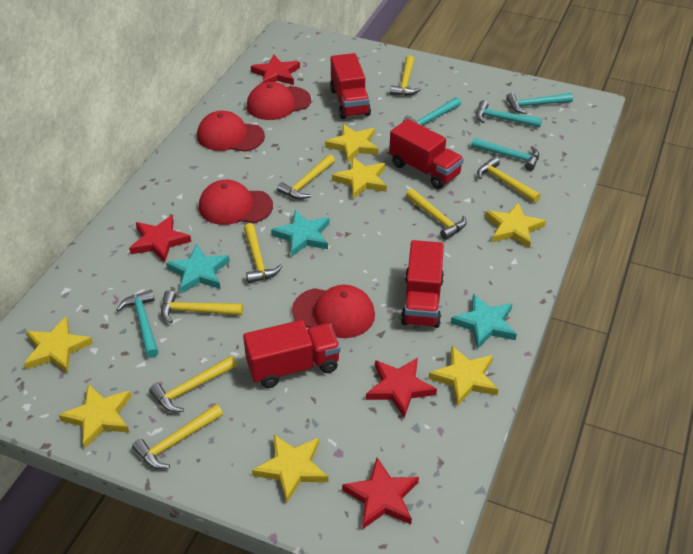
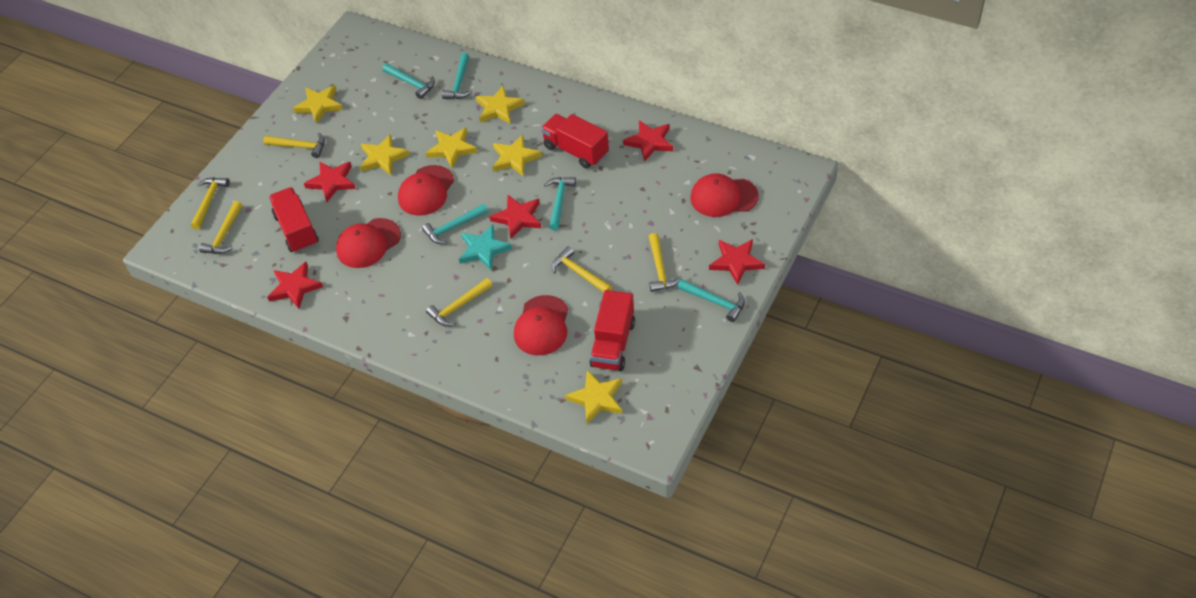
red star: [129,215,191,263] [251,55,300,85] [342,458,419,529] [366,358,437,418] = 4 -> [267,262,323,309] [304,161,356,202] [489,195,541,239] [623,120,673,162] [709,239,765,285] = 5
red truck: [243,320,340,388] [330,53,371,119] [389,119,464,189] [401,240,444,328] = 4 -> [269,187,319,253] [541,114,609,169] [590,290,635,371] = 3
turquoise star: [166,244,230,293] [271,210,330,257] [451,294,517,349] = 3 -> [459,224,512,270] = 1
yellow hammer: [132,404,223,469] [149,356,237,412] [161,290,243,323] [244,223,282,283] [277,154,335,199] [390,56,421,96] [406,189,467,240] [477,157,541,203] = 8 -> [191,177,230,230] [199,201,242,254] [263,133,325,158] [426,278,493,327] [552,246,612,293] [649,233,682,292] = 6
yellow star: [24,317,93,373] [59,384,132,448] [252,434,328,503] [325,124,379,163] [332,157,387,199] [429,345,499,406] [485,202,546,248] = 7 -> [293,85,343,123] [360,134,410,175] [426,128,477,168] [476,86,525,124] [493,135,542,177] [565,370,622,424] = 6

